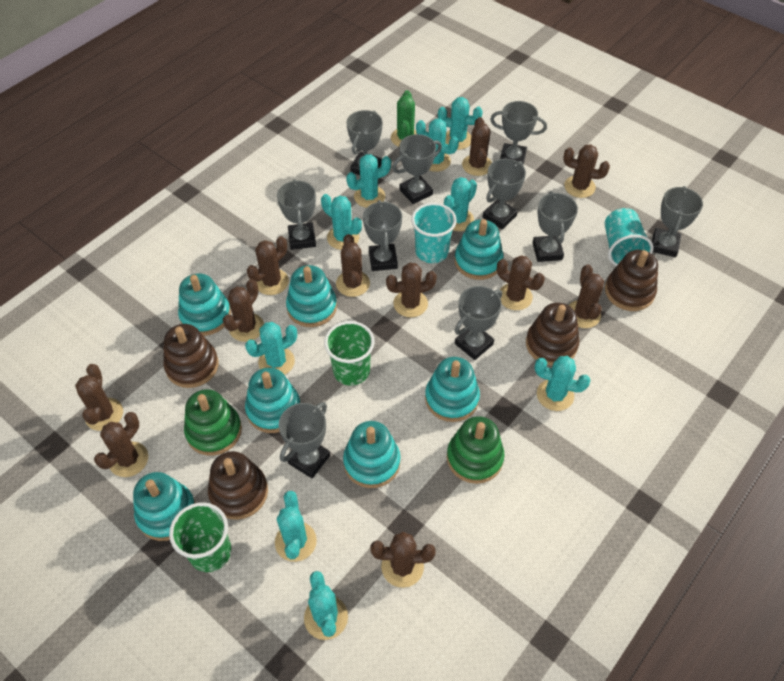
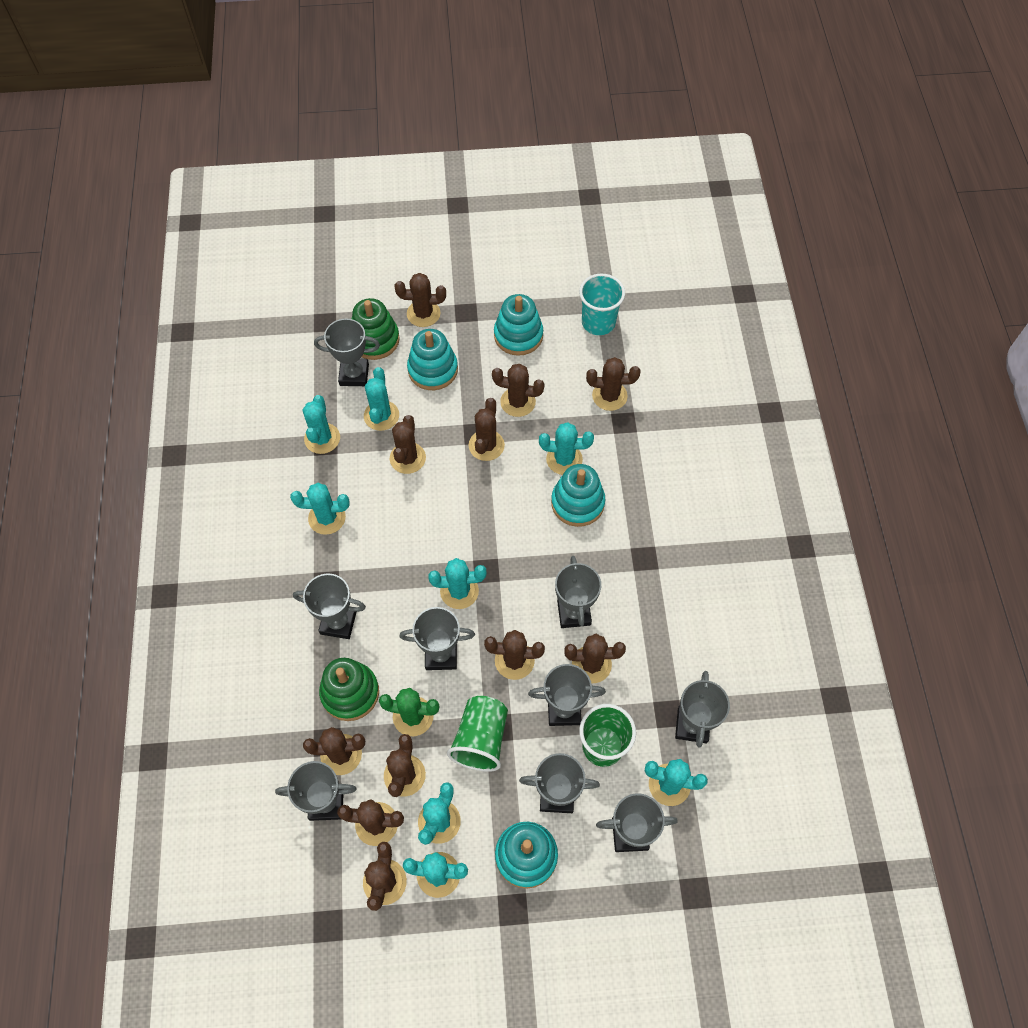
brown stacking toy: [163,324,218,388] [208,451,268,520] [526,303,579,366] [605,250,658,311] = 4 -> none = 0
grey trophy: [277,179,316,250] [279,402,330,478] [347,110,383,175] [363,200,402,271] [392,134,442,204] [455,286,502,360] [483,159,526,230] [490,101,547,165] [533,191,578,262] [652,186,703,257] = 10 -> [275,761,357,821] [293,573,366,639] [314,318,380,386] [400,607,475,670] [519,753,600,813] [528,664,606,726] [555,556,601,628] [596,793,678,852] [675,671,730,747] = 9
turquoise cactus: [245,322,297,375] [275,491,317,562] [304,571,348,640] [321,194,362,250] [346,154,391,208] [416,119,459,172] [438,97,483,150] [444,177,477,231] [535,356,591,411] = 9 -> [290,483,350,535] [303,395,340,454] [364,367,399,431] [403,852,468,898] [418,782,461,845] [428,558,486,609] [539,422,594,475] [645,759,708,806] = 8
turquoise cup: [411,203,457,263] [605,208,653,266] = 2 -> [579,274,625,335] = 1
turquoise stacking toy: [133,472,196,541] [178,273,231,336] [245,368,300,433] [286,265,337,327] [343,421,401,488] [425,357,480,422] [454,219,503,280] = 7 -> [407,329,458,390] [494,294,543,356] [495,822,558,889] [551,464,605,527] = 4

